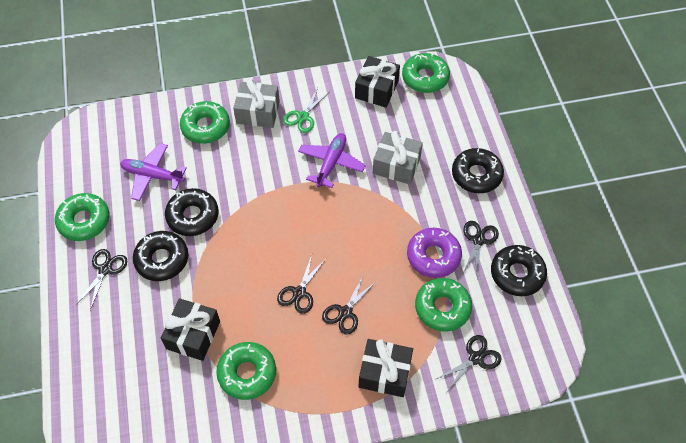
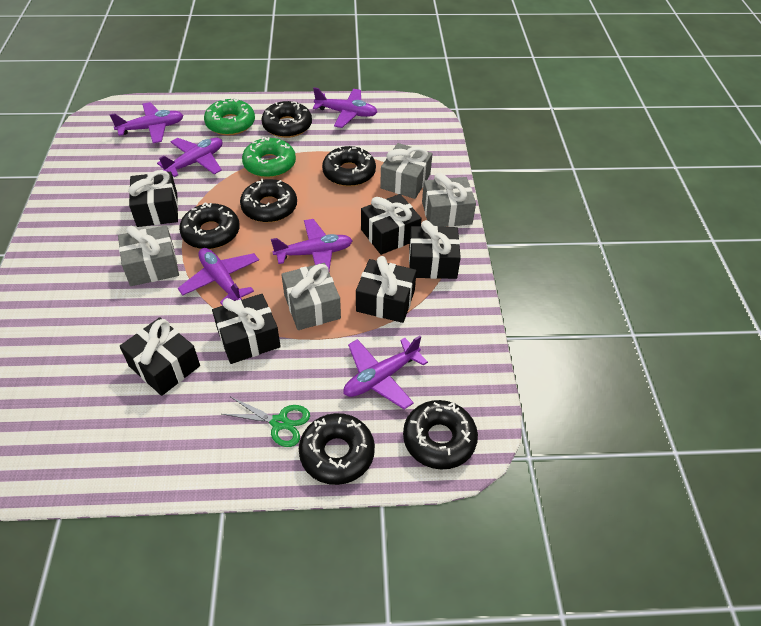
black donut: [133,231,189,281] [165,188,219,236] [452,148,504,193] [491,245,547,296] = 4 -> [179,202,240,249] [240,179,297,223] [262,101,312,138] [299,413,375,485] [322,146,376,187] [403,400,478,470] = 6
black gift: [161,298,220,361] [355,56,400,107] [358,339,413,397] = 3 -> [120,317,200,396] [128,170,178,227] [212,294,281,364] [356,256,417,323] [361,194,422,255] [409,220,461,279] = 6
black scissors: [77,249,127,310] [277,255,326,314] [322,276,377,335] [436,335,502,391] [462,221,499,280] = 5 -> none = 0
green donut: [55,193,110,241] [180,101,230,144] [216,342,276,400] [402,53,450,93] [415,278,472,331] = 5 -> [204,98,255,136] [242,137,296,178] = 2
grey gift: [233,79,280,128] [373,131,423,185] = 2 -> [118,225,179,286] [281,263,341,330] [380,143,433,199] [422,173,476,227] = 4
purple donut: [407,228,462,278] = 1 -> none = 0
purple plane: [120,143,187,201] [298,133,366,188] = 2 -> [109,102,184,143] [157,138,222,177] [178,248,259,306] [271,219,353,270] [313,87,377,128] [344,336,428,409] = 6

